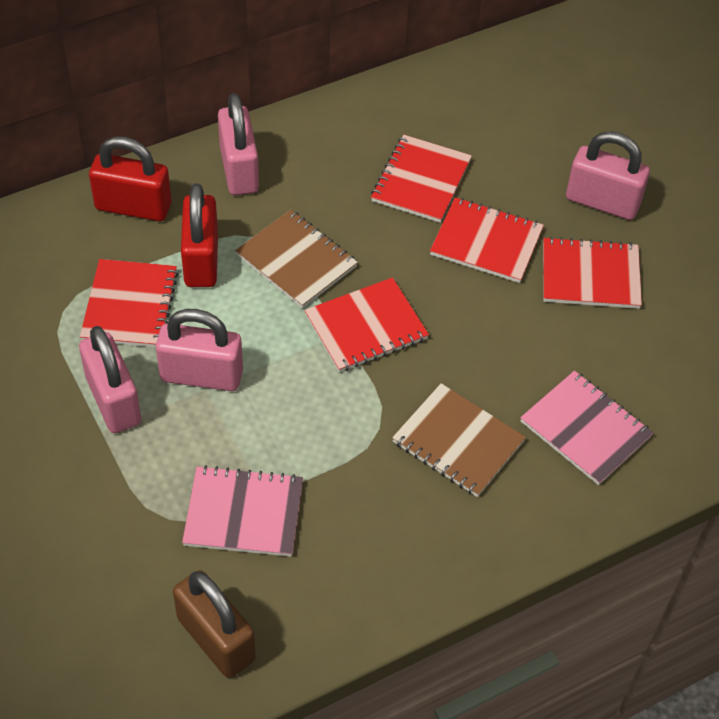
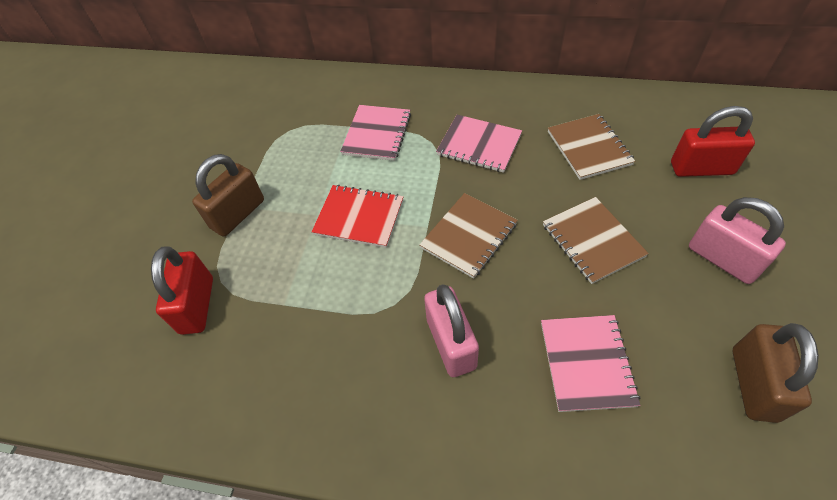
brown notebook: [235,210,358,308] [392,383,526,497] = 2 -> [419,193,518,279] [543,197,649,284] [548,114,635,180] = 3
brown padlock: [173,570,256,678] = 1 -> [192,154,264,236] [732,323,819,423] = 2
pink notebook: [182,465,303,557] [520,371,653,485] = 2 -> [340,105,411,161] [436,115,522,173] [541,315,640,412] = 3
pink padlock: [79,326,141,433] [156,309,243,391] [218,93,259,195] [566,131,650,220] = 4 -> [424,284,479,377] [689,197,786,284] = 2
red notebook: [80,259,178,348] [305,277,429,372] [371,135,472,223] [430,197,544,283] [543,237,642,309] = 5 -> [312,185,403,248] = 1

